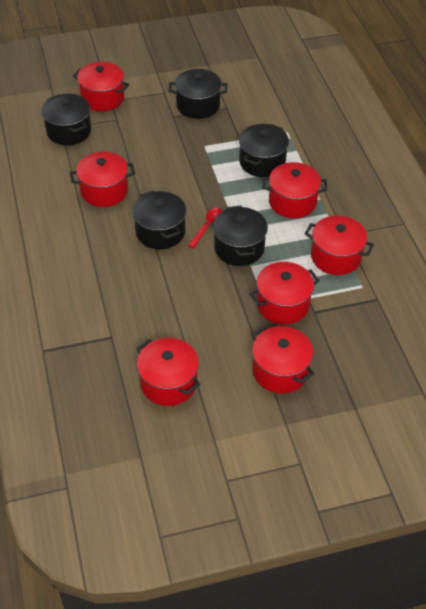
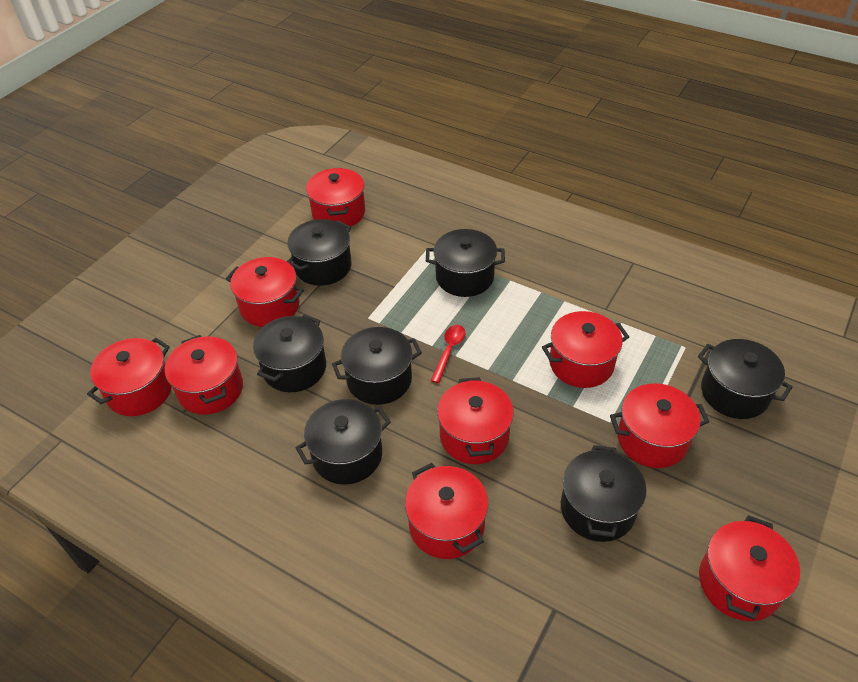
black pot: [41,94,91,145] [132,191,186,249] [169,69,227,119] [213,206,268,266] [239,124,289,177] = 5 -> [253,314,326,392] [287,219,351,286] [296,399,391,485] [332,327,422,405] [426,229,505,297] [561,445,647,542] [698,339,793,419] = 7
red pot: [70,151,135,207] [73,62,130,111] [136,338,201,406] [250,262,320,324] [251,326,314,393] [262,162,327,218] [305,216,374,275] = 7 -> [87,338,172,416] [165,335,243,415] [226,257,304,327] [306,168,365,226] [405,463,488,559] [437,377,514,464] [542,311,629,388] [610,383,709,468] [699,515,800,621] = 9

